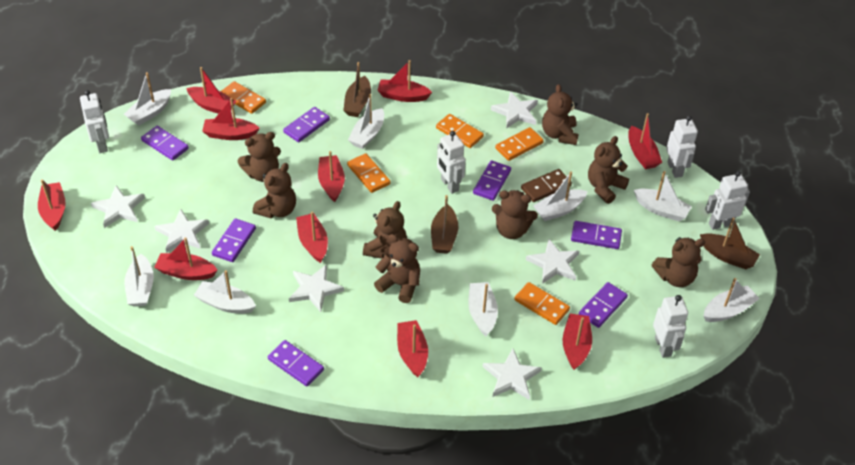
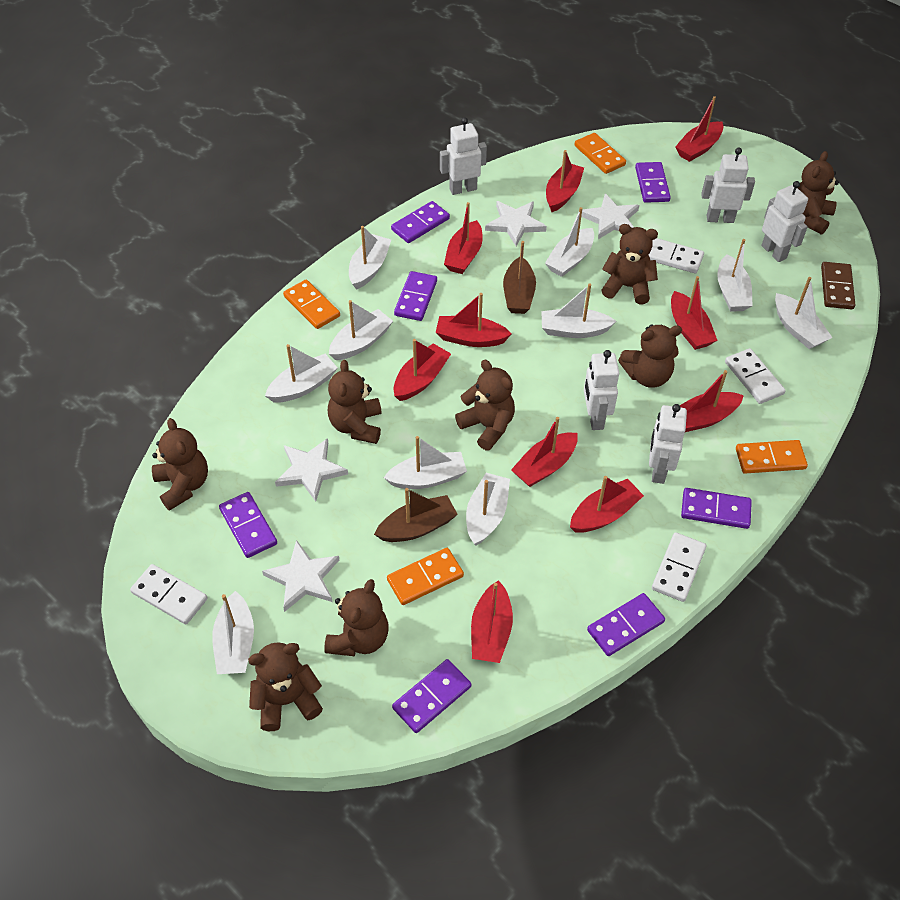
brown boat: [343,62,371,117] [431,195,458,254] [700,218,760,269] = 3 -> [374,488,458,542] [503,241,536,314] = 2
orange domino: [220,81,266,114] [347,153,390,193] [436,114,484,148] [495,127,544,161] [515,282,570,325] = 5 -> [283,279,340,329] [387,548,464,605] [575,133,626,174] [736,440,808,474] = 4
white boat: [124,72,171,125] [125,246,154,307] [194,270,256,314] [348,94,384,149] [468,282,498,336] [534,171,587,221] [634,171,692,221] [704,278,760,322] = 8 -> [212,591,254,674] [265,344,338,403] [329,300,393,360] [349,226,391,290] [383,436,467,489] [466,473,510,546] [541,284,616,338] [545,207,594,277] [717,239,753,312] [775,277,833,349] = 10
white domino: none = 0 -> [130,564,208,624] [648,238,704,273] [652,532,706,602] [725,348,785,404] = 4
white star: [91,185,145,228] [154,209,209,253] [289,264,344,312] [483,349,542,400] [491,91,538,129] [526,239,579,284] = 6 -> [262,540,339,612] [275,438,348,502] [485,201,547,246] [581,193,639,239] = 4

